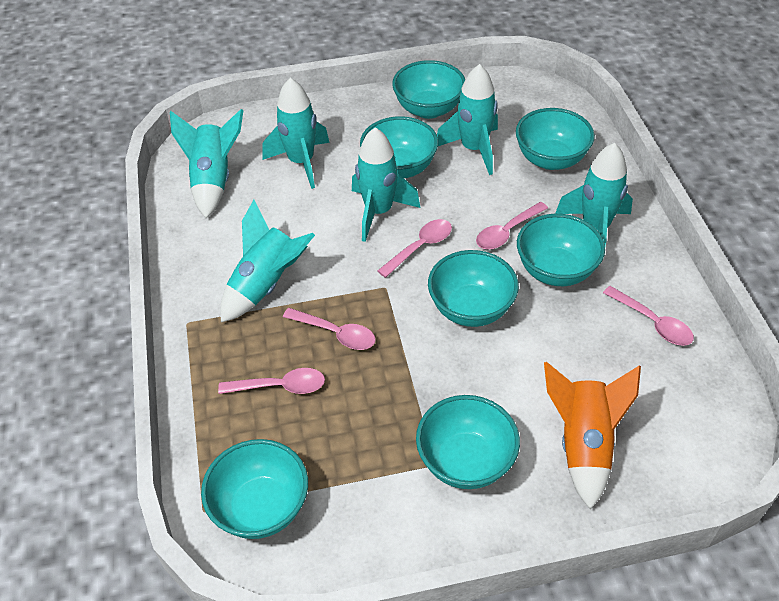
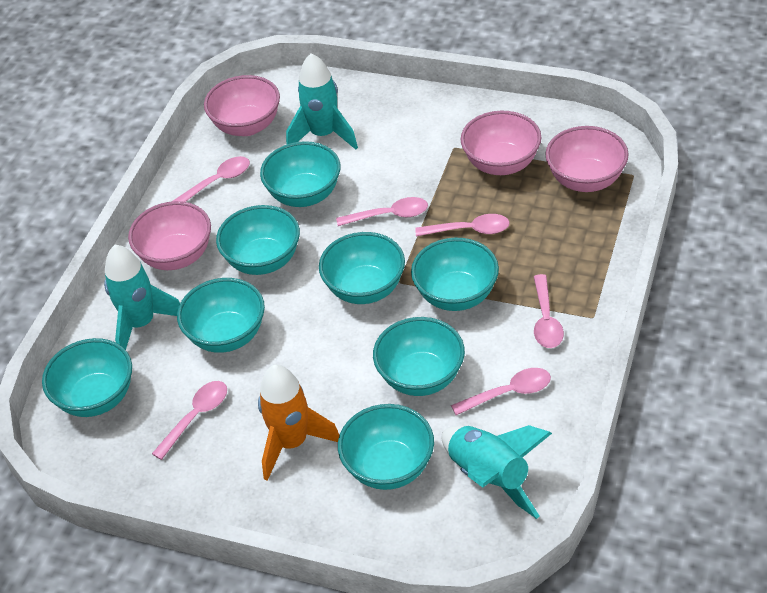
pink bowl: none = 0 -> [128,201,211,270] [204,75,280,136] [461,111,541,175] [545,126,629,192] = 4
pink spoon: [218,368,325,394] [283,308,376,350] [378,219,452,278] [476,202,548,249] [603,286,694,346] = 5 -> [152,381,227,460] [172,156,250,202] [336,197,428,226] [415,214,510,236] [451,368,551,415] [534,274,564,348] = 6
turquoise bowl: [201,439,308,539] [360,116,438,178] [392,60,465,119] [416,395,520,489] [428,250,519,327] [516,108,595,170] [517,214,605,286] = 7 -> [42,338,132,417] [177,278,265,353] [216,205,300,275] [260,141,340,207] [319,232,405,304] [338,404,434,490] [373,317,465,396] [411,238,499,311] = 8
turquoise rocket: [170,109,243,218] [220,200,315,322] [262,78,330,189] [352,127,421,242] [437,64,498,175] [555,143,633,246] = 6 -> [104,245,180,350] [286,53,358,150] [442,425,552,519] = 3

